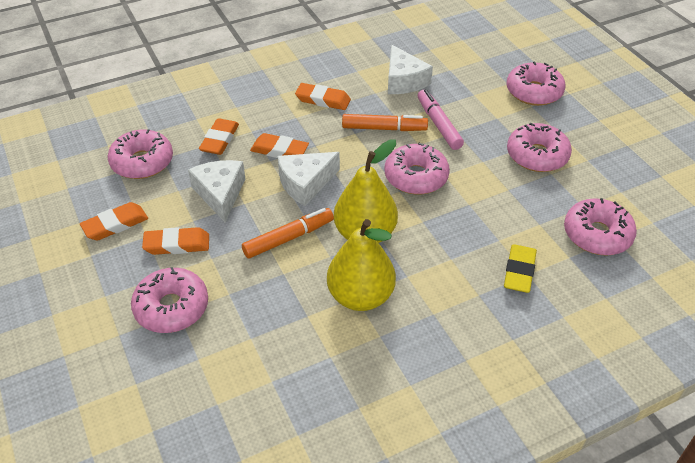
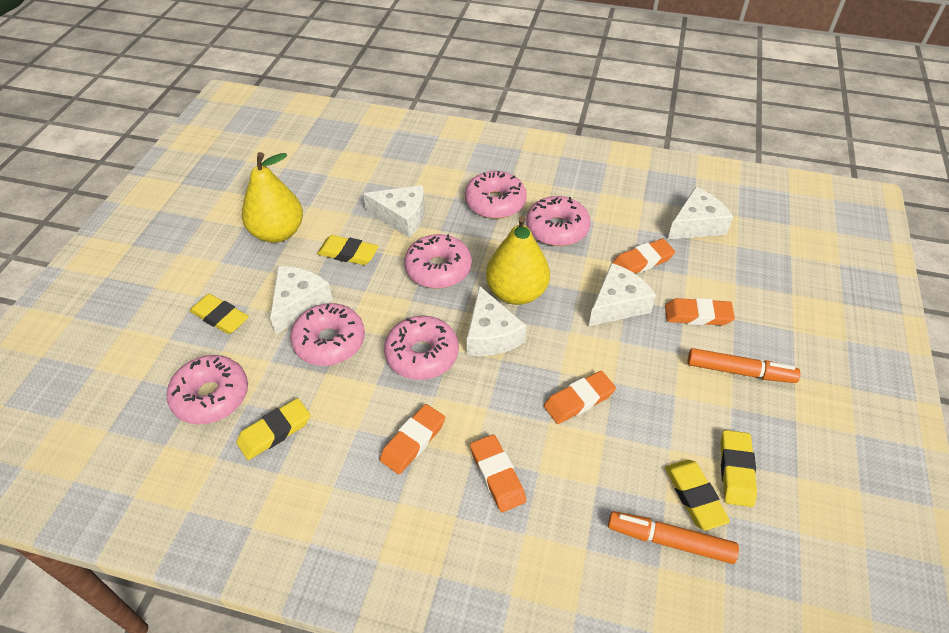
pink marker: [418,89,464,150] = 1 -> none = 0
white cheese: [188,160,245,222] [277,152,340,206] [388,45,433,94] = 3 -> [270,266,333,334] [363,185,425,237] [467,286,527,356] [589,263,656,326] [668,187,733,239] = 5
yellow eraser: [504,244,537,293] = 1 -> [189,294,249,334] [236,398,310,460] [317,235,379,265] [665,460,730,530] [720,430,757,507] = 5

